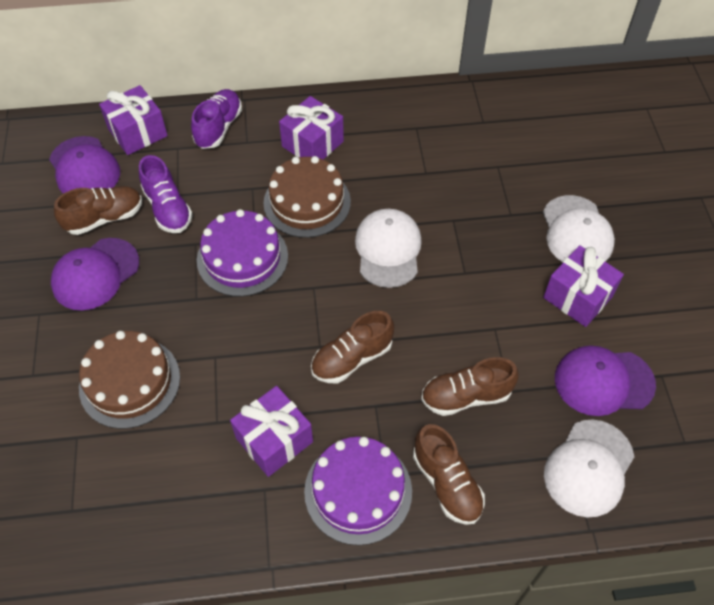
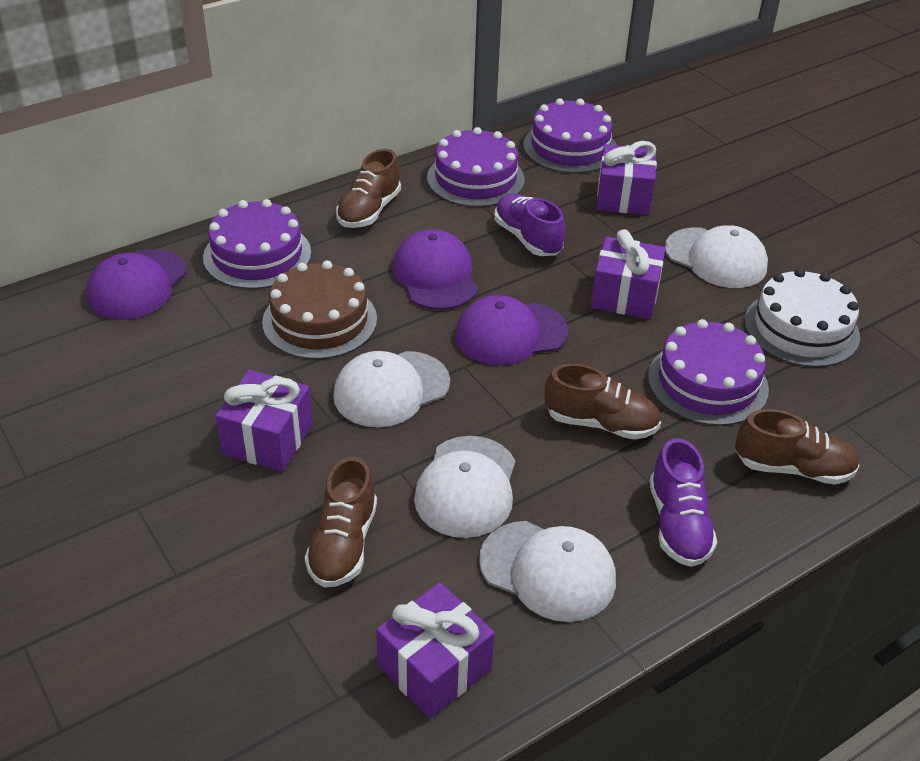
brown cake: [79,331,180,429] [264,156,351,238] = 2 -> [262,261,377,359] = 1
purple cake: [197,209,288,297] [304,437,412,545] = 2 -> [203,199,311,289] [427,127,525,207] [523,98,616,173] [648,319,769,426] = 4
white cake: none = 0 -> [744,269,860,367] = 1
white cap: [355,209,422,288] [543,195,615,262] [544,419,634,517] = 3 -> [333,351,450,427] [414,436,515,538] [479,521,616,622] [665,225,768,288] = 4

